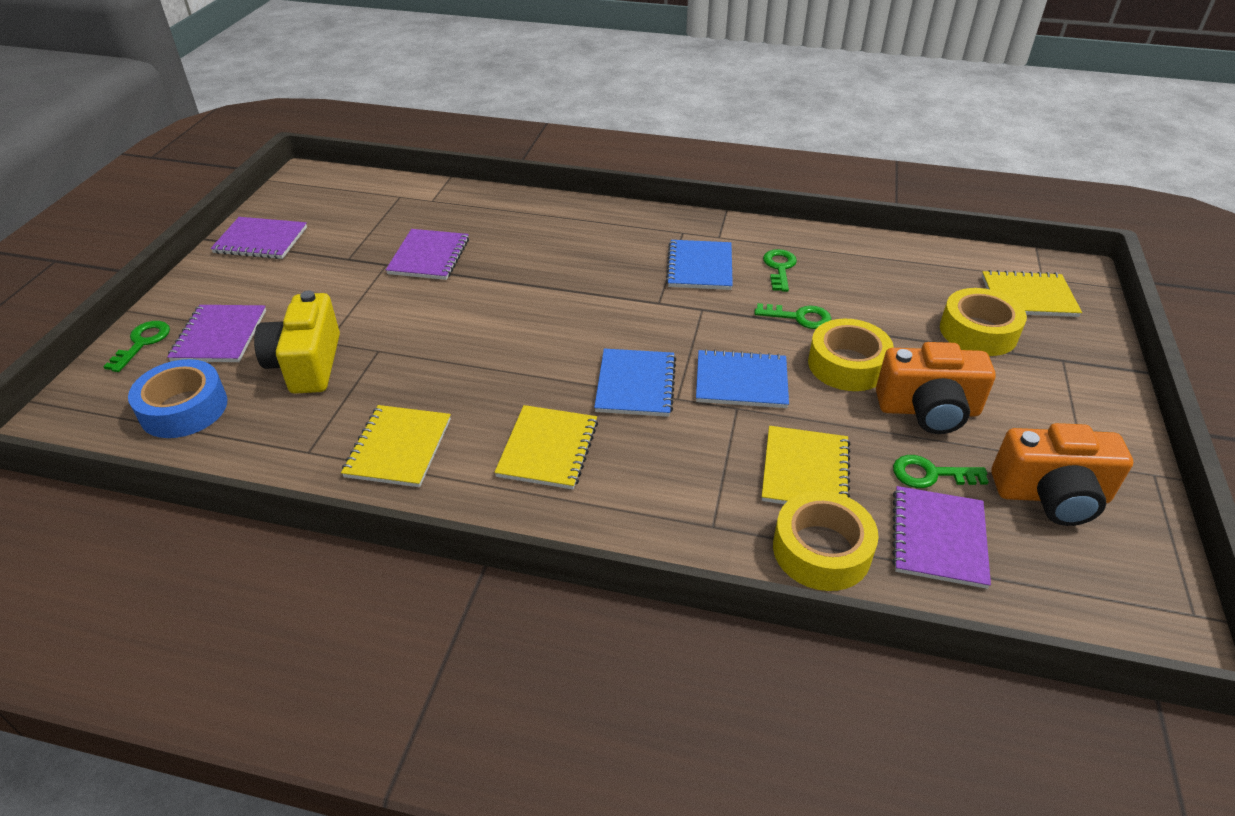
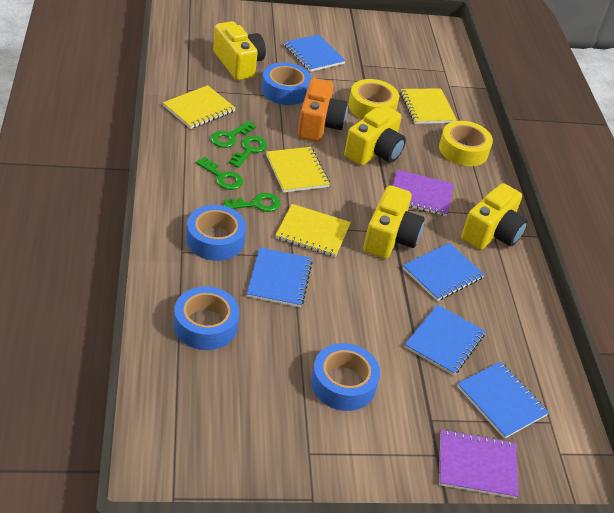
blue notebook: [594,349,676,417] [666,240,733,290] [696,349,789,408] = 3 -> [247,247,313,307] [284,34,345,72] [403,243,485,301] [405,304,486,376] [457,362,549,439] = 5
blue tape: [128,359,227,438] = 1 -> [174,286,239,350] [186,205,246,261] [261,62,311,105] [311,343,380,411] = 4
orange camera: [876,342,996,434] [991,423,1133,526] = 2 -> [298,78,348,142] = 1
purple notebook: [168,305,266,362] [211,217,307,259] [386,229,469,280] [892,486,991,589] = 4 -> [392,169,454,216] [439,429,519,499] = 2
yellow camera: [254,291,340,394] = 1 -> [213,21,266,80] [344,105,406,166] [363,185,424,259] [461,183,528,250] = 4
yellow tape: [773,491,879,591] [808,319,894,391] [940,288,1027,356] = 3 -> [348,79,399,119] [439,121,493,166] = 2

